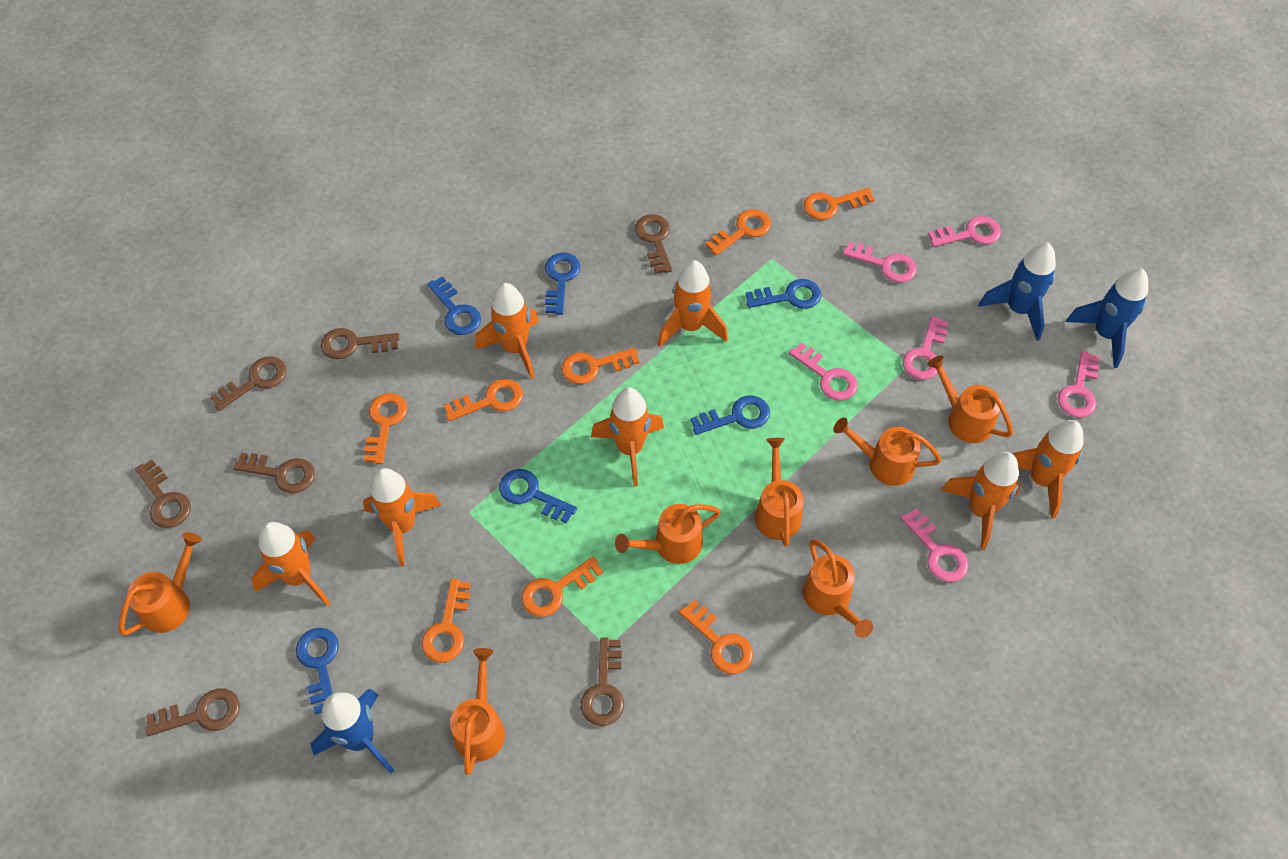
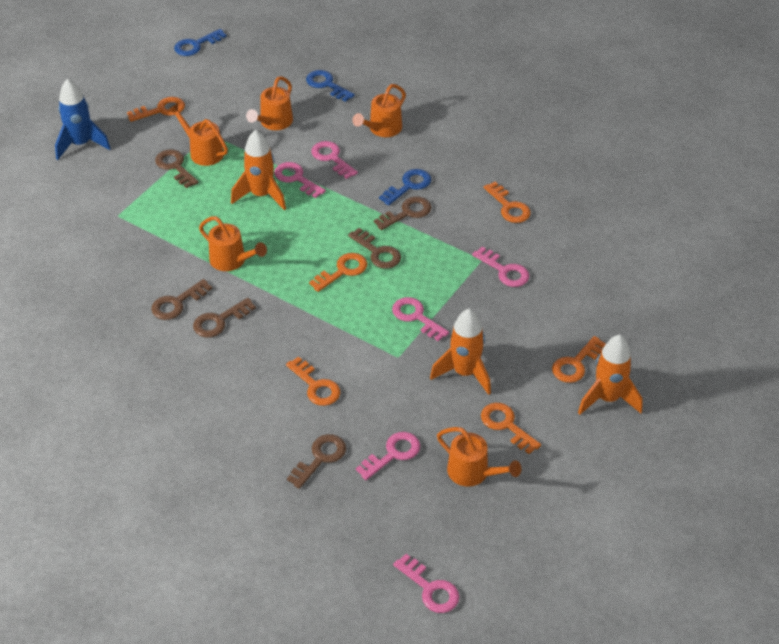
blue key: [296,628,339,715] [427,276,481,335] [499,469,577,523] [545,253,580,315] [691,395,770,435] [746,279,821,309] = 6 -> [174,29,227,56] [306,70,355,102] [379,169,431,206] = 3
blue rocket: [310,689,394,773] [979,243,1056,341] [1066,268,1148,368] = 3 -> [55,79,111,160] = 1
brown key: [135,460,191,528] [146,688,239,736] [210,357,287,411] [233,453,315,493] [321,328,399,359] [581,637,624,726] [635,214,672,274] = 7 -> [151,279,212,320] [155,149,199,188] [193,298,256,337] [287,434,346,489] [348,228,401,269] [374,196,431,230] = 6
orange key: [364,393,407,464] [421,579,470,663] [444,379,523,421] [521,556,603,617] [561,347,639,384] [679,600,753,674] [706,209,771,255] [803,188,875,220] = 8 -> [127,97,185,122] [286,356,340,406] [309,253,367,292] [481,403,541,454] [484,182,531,223] [552,336,606,383] = 6
orange rocket: [251,522,330,606] [363,468,441,566] [475,283,539,379] [591,387,664,486] [658,260,728,347] [941,452,1021,550] [1012,420,1084,519] = 7 -> [231,130,286,210] [430,309,491,395] [578,335,642,415] = 3
orange watering can: [119,532,202,636] [450,648,505,775] [615,504,721,564] [755,438,804,546] [803,539,873,638] [833,417,942,486] [927,355,1013,443] = 7 -> [167,103,228,166] [199,216,267,271] [246,76,293,130] [352,84,406,137] [437,427,521,487] = 5

